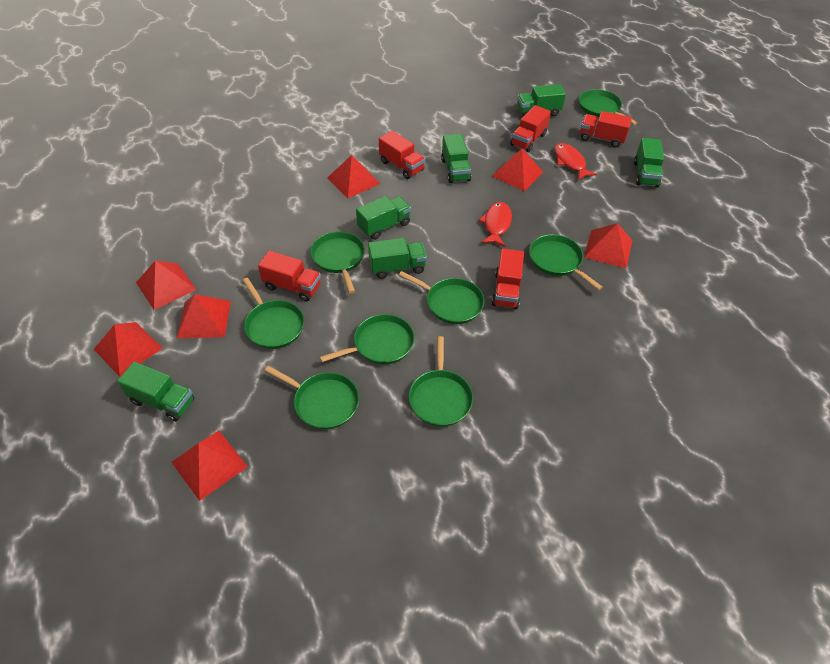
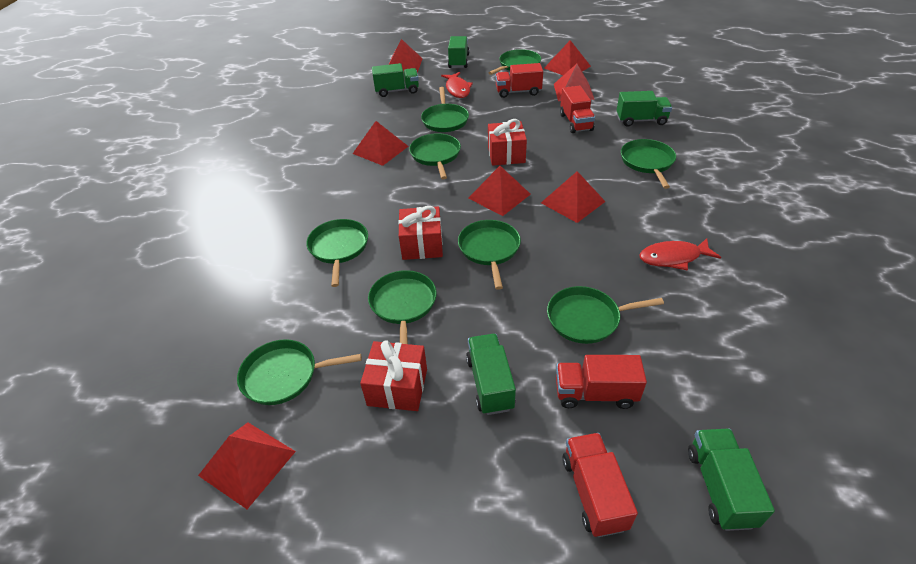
green pan: [242,278,304,349] [265,366,359,429] [310,231,365,294] [320,314,415,364] [399,271,484,324] [409,336,473,427] [529,234,603,290] [579,89,637,125] = 8 -> [237,339,362,405] [306,219,368,287] [368,270,437,344] [409,133,461,179] [421,87,469,132] [458,220,521,290] [488,49,541,75] [547,286,664,344] [621,139,676,189] = 9
green truck: [117,362,194,421] [356,196,411,240] [368,238,427,279] [441,134,471,183] [517,84,566,117] [634,138,664,187] = 6 -> [372,63,419,97] [448,36,469,68] [466,334,516,415] [617,91,672,126] [688,429,775,531] = 5
red gift: none = 0 -> [360,340,427,411] [398,206,443,260] [488,119,527,166] = 3
red truck: [258,251,321,301] [379,131,425,179] [492,248,524,309] [510,105,551,152] [580,111,632,147] = 5 -> [495,63,543,98] [556,355,647,409] [560,86,595,133] [562,433,638,537] = 4

